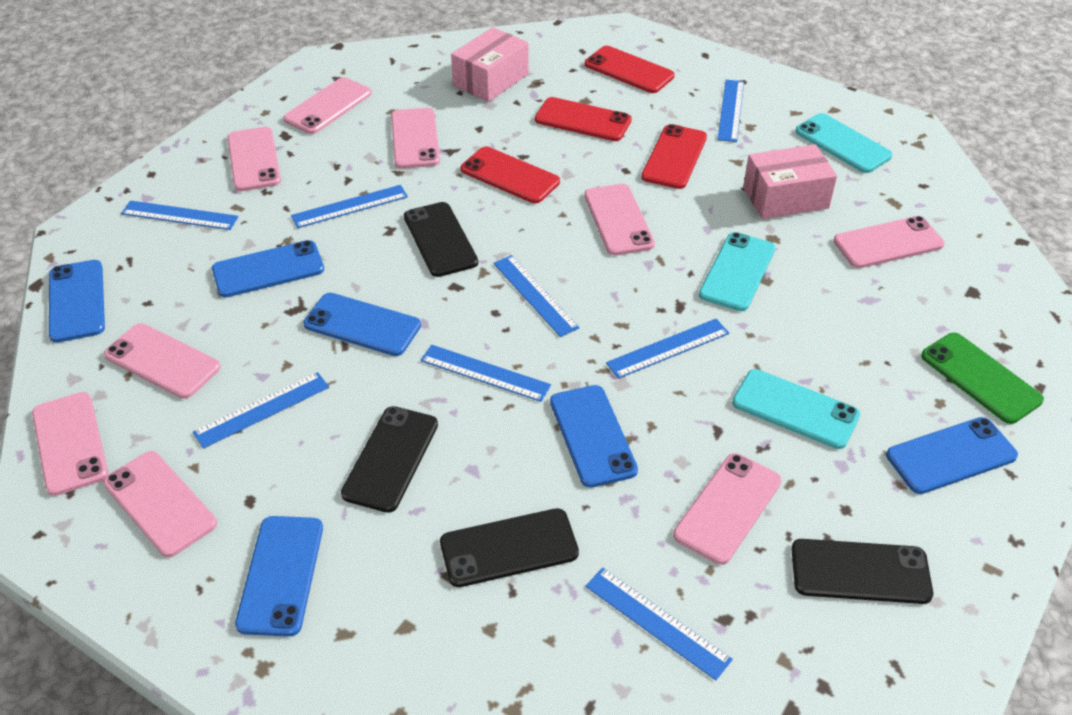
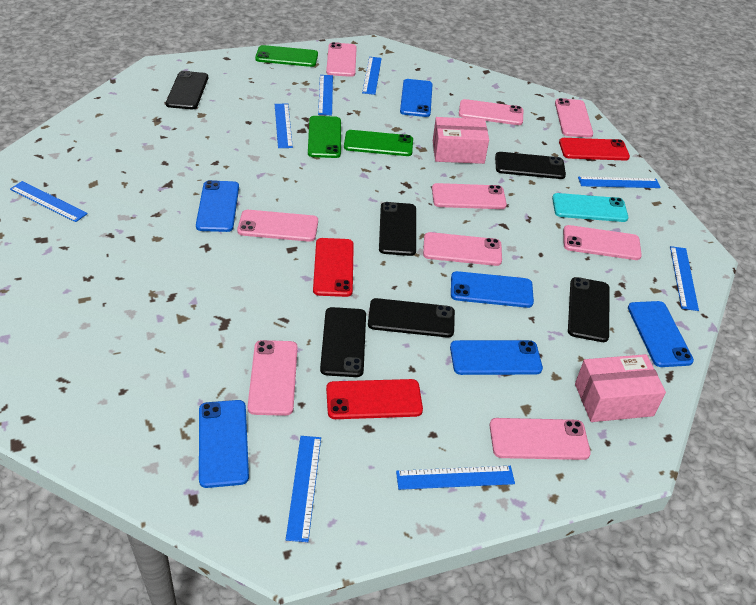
black phone: [341,406,438,513] [404,202,478,277] [440,508,579,587] [791,539,933,604] = 4 -> [166,71,208,109] [320,307,366,377] [368,298,455,338] [379,202,416,256] [495,152,566,179] [568,277,609,342] = 6
green phone: [921,333,1044,424] = 1 -> [255,45,318,67] [308,116,341,158] [344,130,413,156] = 3
red phone: [461,147,560,203] [535,97,632,141] [585,46,675,93] [641,124,707,189] = 4 -> [313,238,354,297] [326,379,423,419] [559,138,630,161] = 3
turquoise phone: [699,232,775,311] [732,369,860,449] [795,113,893,173] = 3 -> [552,193,628,222] = 1

